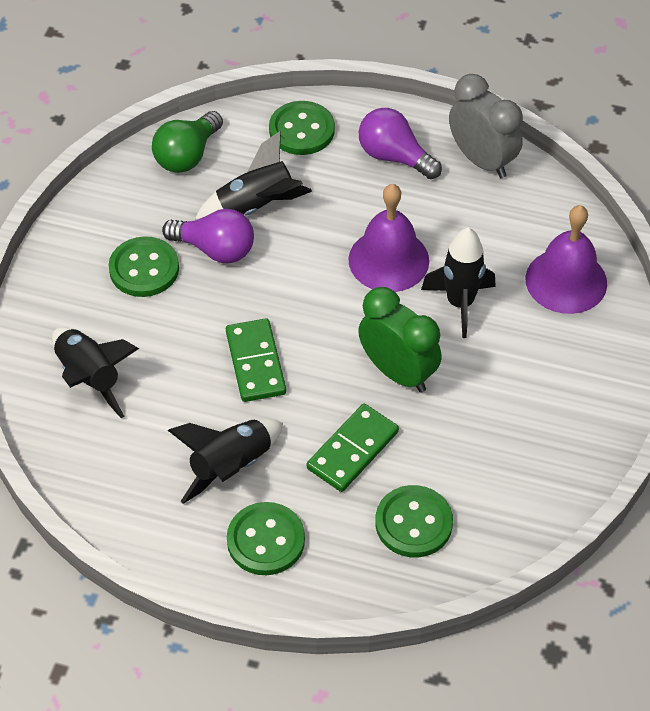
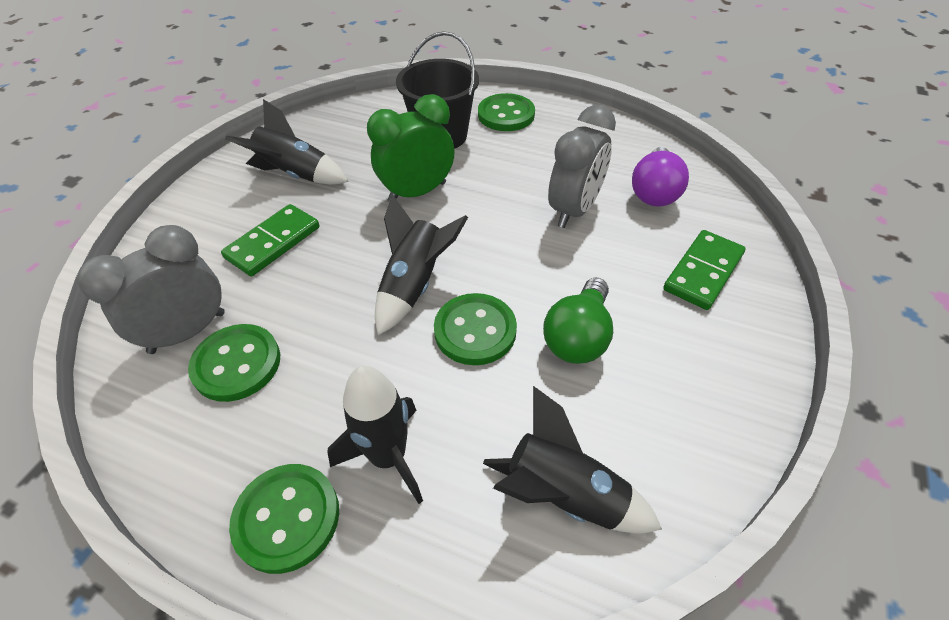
black bucket: none = 0 -> [396,31,479,149] = 1
grey clock: [449,74,523,178] = 1 -> [77,225,225,354] [548,105,616,228] = 2
purple bell: [349,184,429,292] [525,205,607,314] = 2 -> none = 0
purple light bulb: [162,209,254,263] [359,108,442,179] = 2 -> [632,147,689,207] = 1

